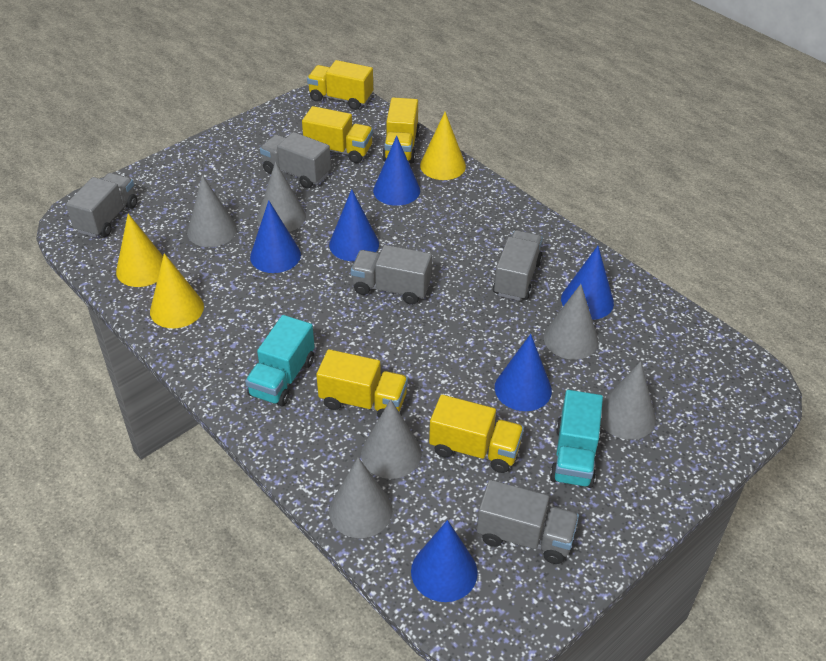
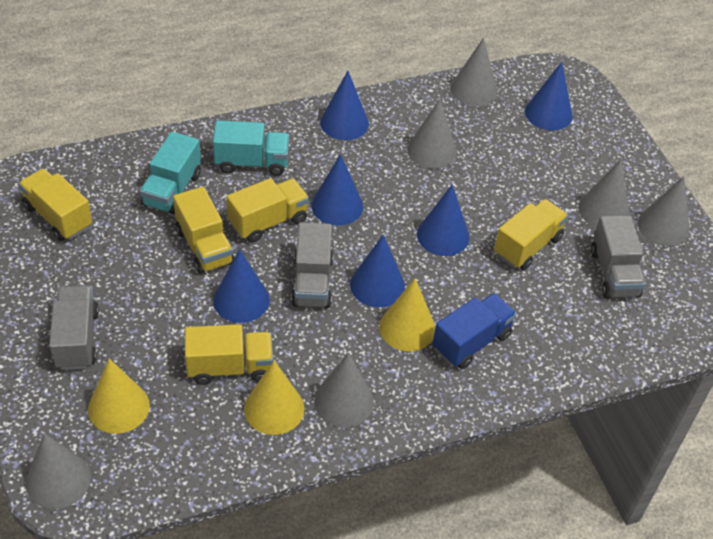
blue truck: none = 0 -> [432,293,517,369] = 1
grey truck: [66,173,137,237] [260,132,331,188] [351,245,432,305] [477,480,579,564] [493,230,543,301] = 5 -> [49,286,99,370] [291,222,334,308] [591,215,646,298] = 3

